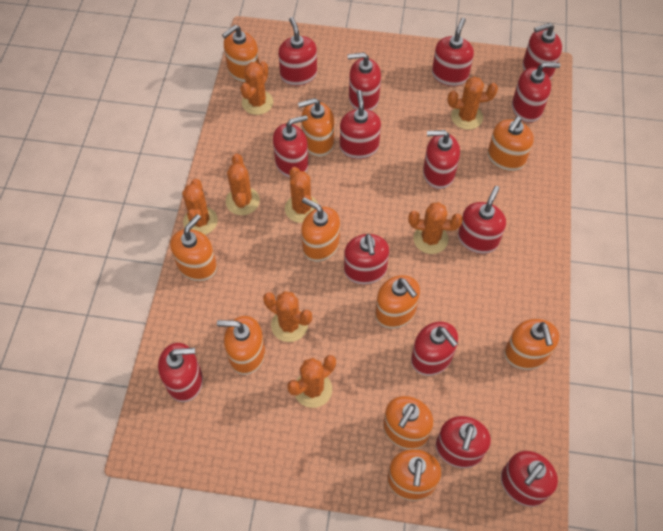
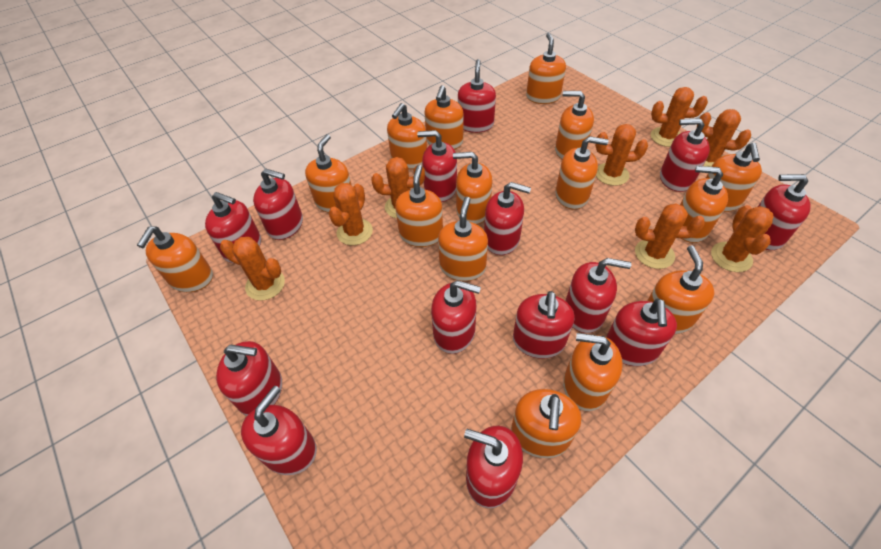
orange soap dispenser: [170,214,217,282] [217,316,265,375] [222,25,259,83] [298,98,334,157] [301,197,340,262] [375,275,420,329] [383,396,433,450] [387,449,441,501] [488,117,534,171] [504,319,559,370] = 10 -> [137,227,213,292] [305,134,352,213] [387,103,427,169] [395,165,443,247] [424,85,464,149] [438,197,488,281] [453,152,492,224] [511,389,581,458] [526,33,566,104] [555,91,594,159] [555,136,608,209] [563,333,623,411] [647,245,714,334] [680,166,728,243] [706,143,762,212] = 15

